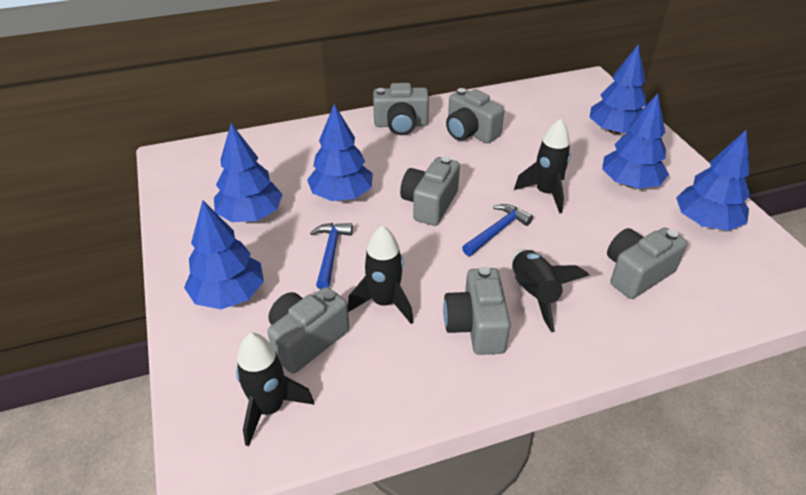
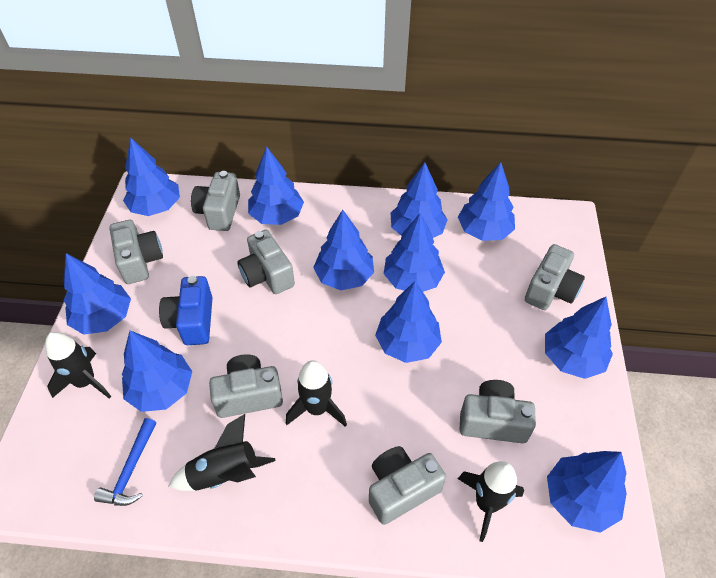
blue camera: none = 0 -> [159,276,213,345] = 1
blue hammer: [310,223,353,289] [462,204,533,256] = 2 -> [94,418,156,506] = 1
blue tree: [184,200,264,309] [214,123,283,222] [307,104,373,201] [590,45,646,135] [602,93,669,189] [676,130,750,231] = 6 -> [64,253,131,335] [122,331,192,412] [123,137,180,216] [248,147,304,225] [313,210,374,290] [375,281,442,363] [384,213,445,292] [391,163,448,238] [458,162,515,241] [545,297,613,379] [547,451,627,533] = 11
grey camera: [268,287,349,374] [373,83,429,135] [400,156,460,226] [443,266,511,355] [446,88,504,143] [607,228,687,299] = 6 -> [109,220,163,284] [191,171,240,231] [209,354,283,418] [237,230,295,294] [369,446,446,525] [460,380,536,444] [525,244,585,310] = 7

